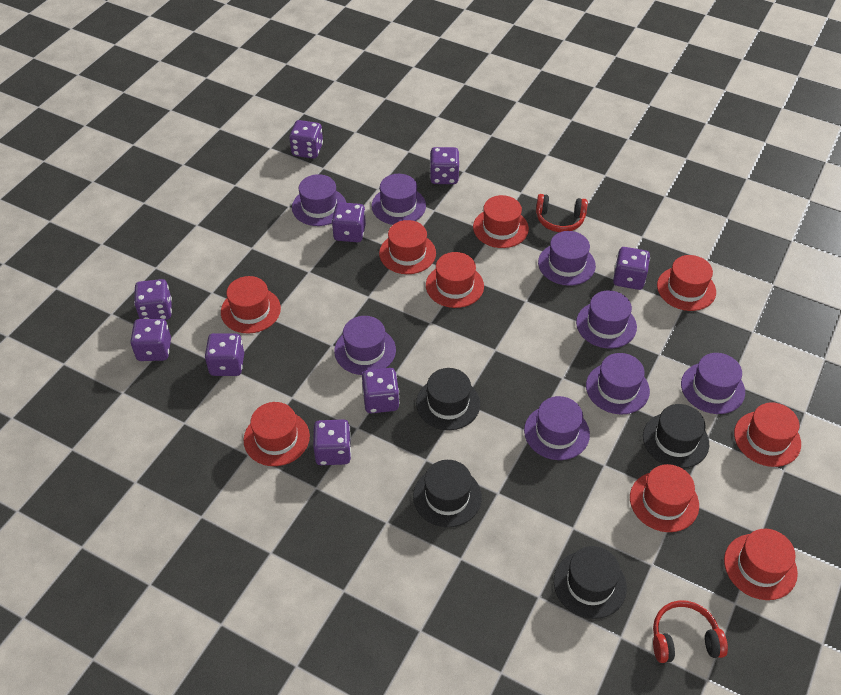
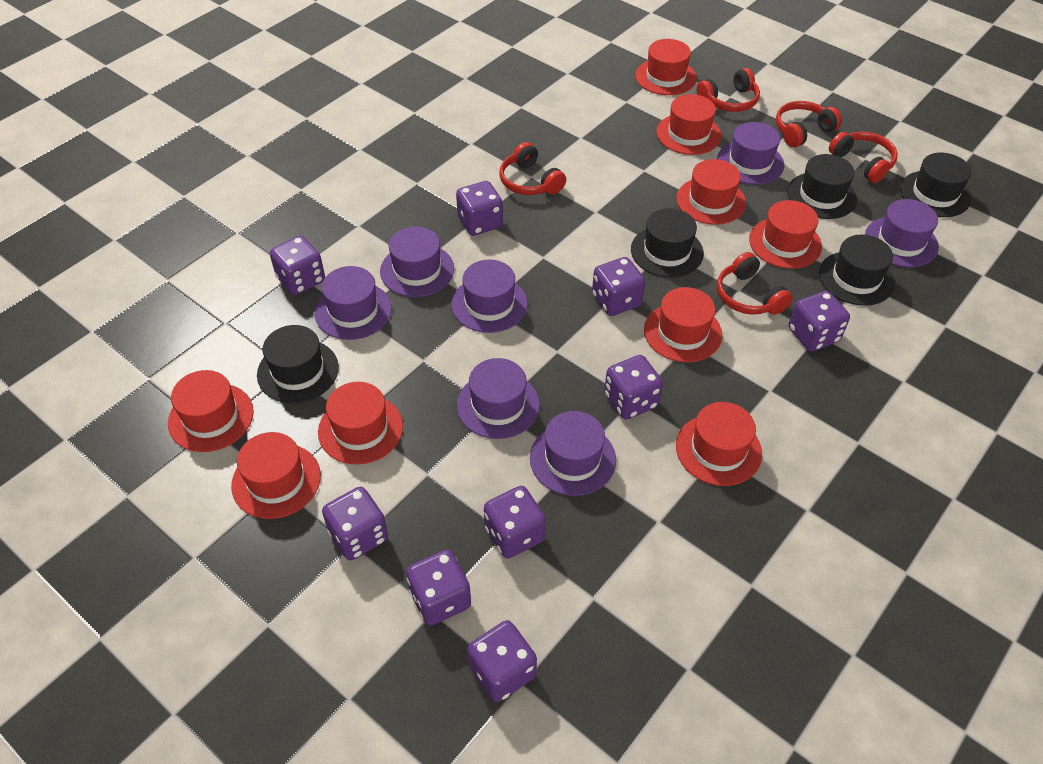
black hat: [413,460,482,527] [416,368,480,430] [554,546,627,619] [643,404,709,468] = 4 -> [257,325,339,403] [631,208,704,278] [787,154,857,219] [819,235,895,306] [900,153,971,217] = 5
purple hat: [292,174,346,226] [334,316,396,375] [371,174,426,225] [524,396,590,460] [538,231,596,286] [576,290,637,348] [586,353,650,415] [681,353,745,414] = 8 -> [315,266,392,340] [380,226,454,297] [452,260,528,333] [457,358,540,439] [530,411,616,496] [717,122,784,185] [865,199,939,267] = 7
red headphones: [536,194,588,232] [653,600,728,663] = 2 -> [499,142,566,195] [697,68,760,112] [717,252,793,315] [776,101,842,148] [829,132,898,183] = 5

